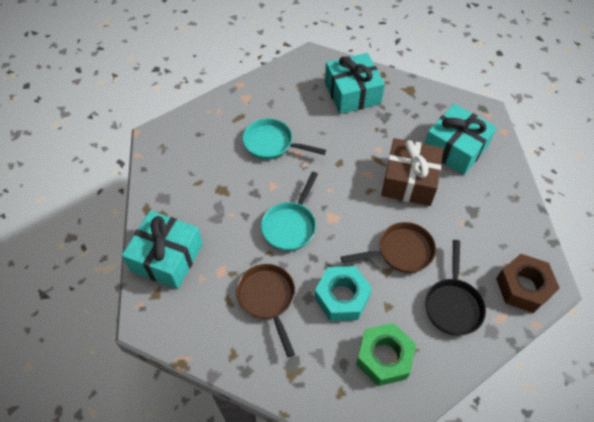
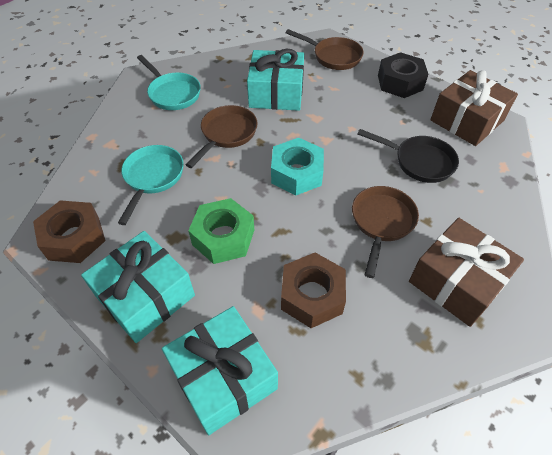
black nut: none = 0 -> [378,52,428,98] = 1
brown gift: [381,138,443,206] = 1 -> [409,218,524,327] [430,70,518,146] = 2
brown nut: [496,254,559,313] = 1 -> [33,200,105,263] [281,252,346,328] = 2
brown pan: [236,264,295,357] [341,222,436,273] = 2 -> [186,105,258,168] [286,29,364,70] [352,186,419,278] = 3

